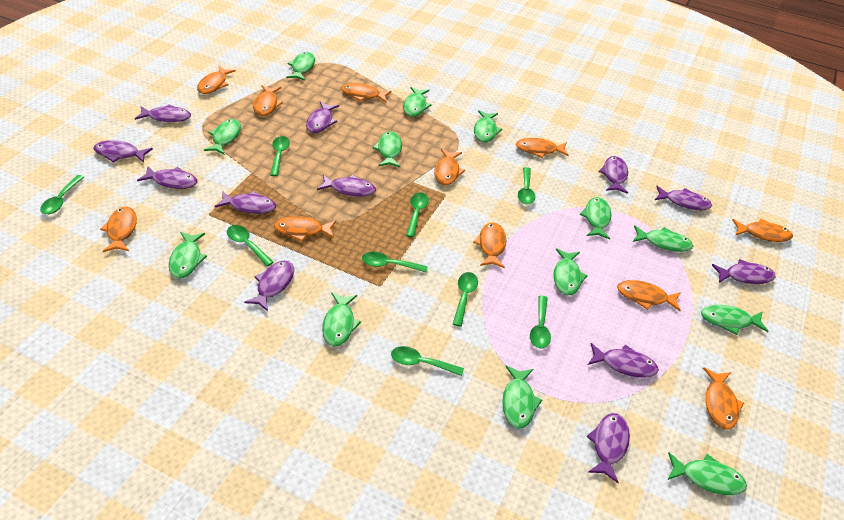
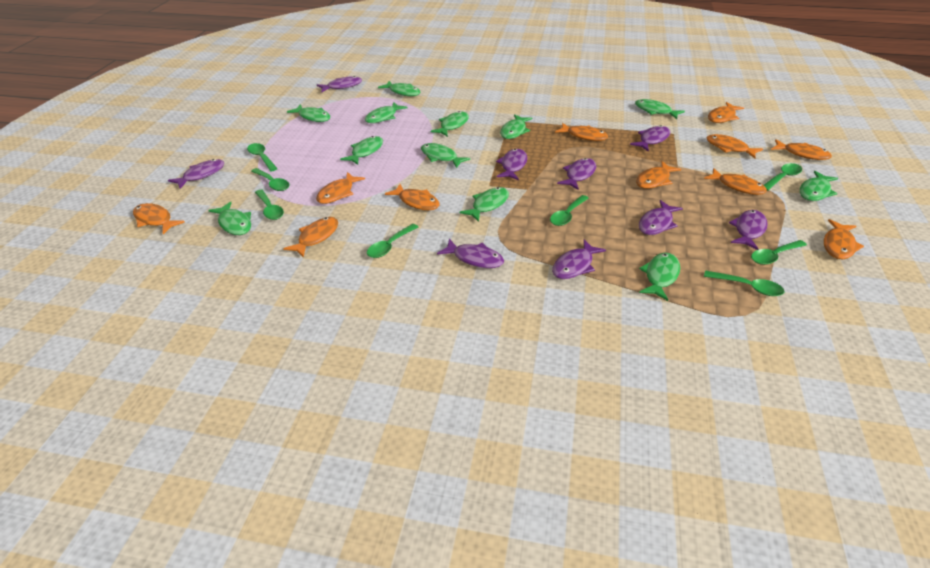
green fish: [169,232,207,279] [204,119,241,155] [286,52,315,81] [322,292,361,346] [373,131,402,167] [403,87,432,117] [474,110,502,143] [502,365,542,429] [553,248,588,295] [580,197,611,240] [633,225,693,252] [667,452,747,495] [701,305,769,335] = 13 -> [208,201,251,235] [287,104,330,122] [340,136,383,165] [365,102,408,123] [378,81,421,96] [421,143,470,168] [431,111,469,137] [459,187,509,222] [500,114,532,139] [635,99,685,119] [639,253,680,301] [800,171,838,201] = 12
green spoon: [40,175,84,214] [227,225,273,267] [270,136,290,176] [362,252,428,272] [391,346,464,376] [406,192,429,238] [453,272,478,327] [518,167,535,204] [530,296,551,348] = 9 -> [247,143,278,171] [251,168,289,191] [255,190,284,220] [367,224,418,258] [550,195,588,226] [704,271,785,296] [751,240,807,265] [764,163,802,191] = 8
purple fish: [93,140,153,163] [135,104,191,122] [137,166,198,189] [214,191,276,214] [244,261,294,312] [306,101,339,133] [317,175,376,197] [587,413,630,483] [588,343,659,378] [599,156,628,194] [655,186,712,210] [712,259,775,284] = 12 -> [168,159,224,189] [317,76,362,93] [437,239,504,268] [496,149,527,180] [552,240,606,279] [557,158,596,190] [630,125,670,152] [639,200,683,235] [729,210,768,250] = 9

